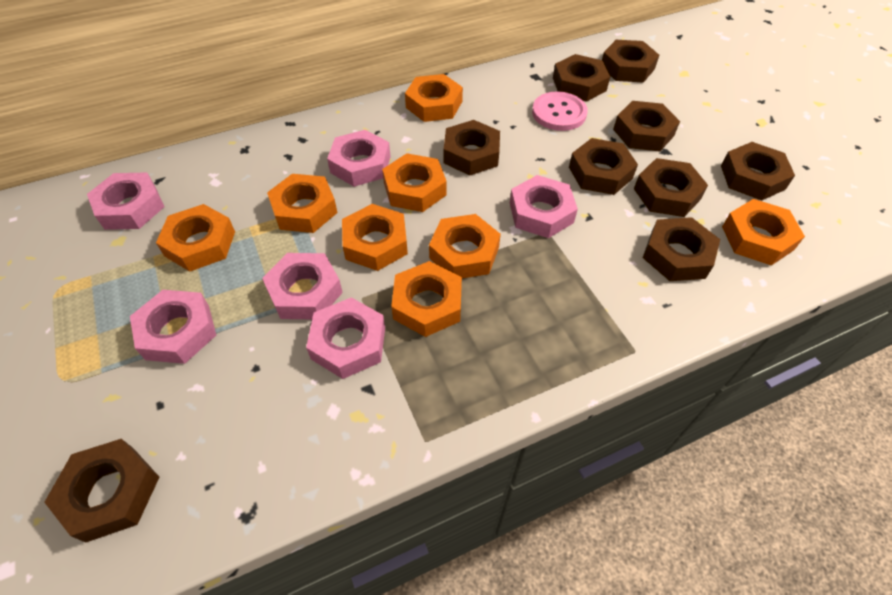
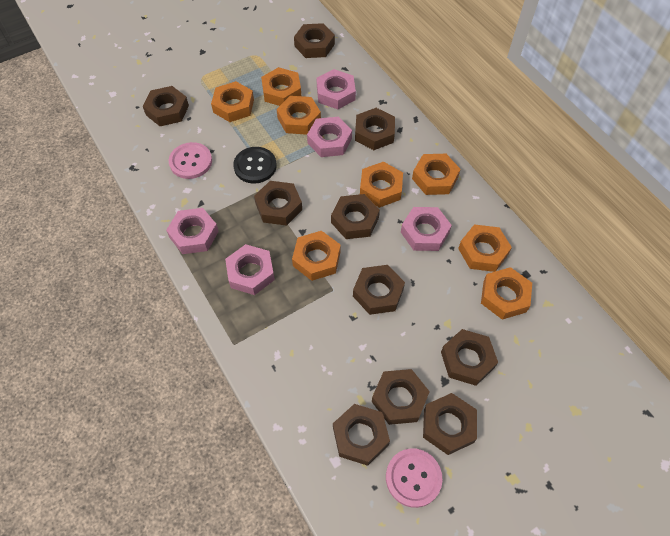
black button: none = 0 -> [233,147,277,184] = 1
brown nut: [44,439,159,543] [444,120,500,175] [553,54,610,102] [569,138,638,195] [602,40,659,83] [613,101,680,151] [634,158,708,217] [643,217,720,281] [721,142,795,200] = 9 -> [143,86,189,126] [254,181,302,226] [294,23,335,58] [331,194,380,239] [333,404,390,466] [353,265,405,315] [355,108,395,150] [372,369,430,425] [423,393,477,455] [441,329,498,386] = 10
pink button: [532,91,588,131] = 1 -> [169,142,212,179] [386,448,443,508] = 2
pink nut: [87,173,164,230] [130,290,216,364] [262,253,343,319] [306,297,385,379] [327,130,391,187] [510,175,578,238] = 6 -> [166,208,219,254] [225,244,275,295] [307,117,352,157] [316,69,356,109] [401,207,452,251] = 5

